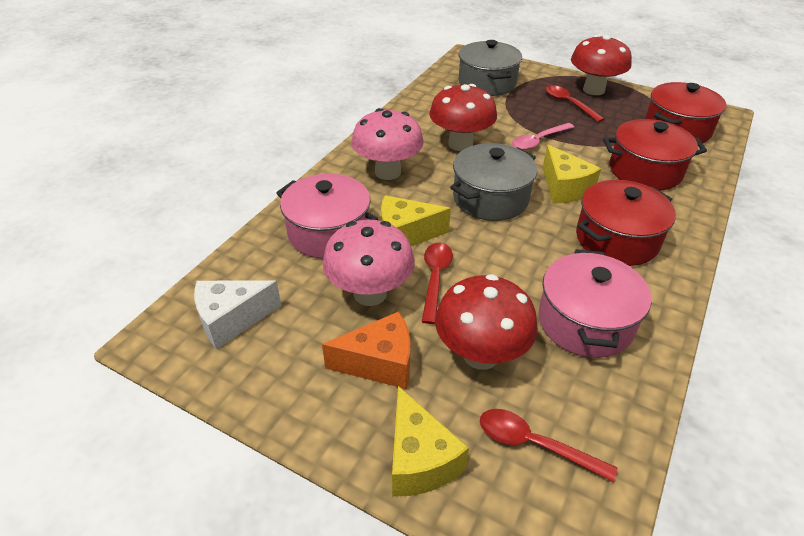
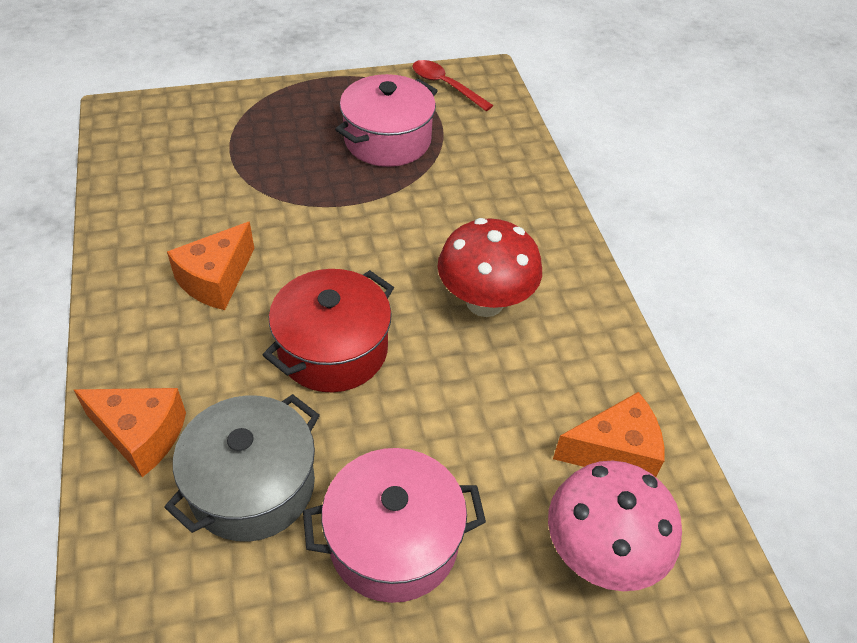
grey pot: [450,143,537,221] [459,40,522,96] = 2 -> [164,394,320,542] = 1
orange cheese: [322,311,410,389] = 1 -> [74,388,186,477] [167,222,254,310] [553,392,664,477] = 3
pink mushroom: [323,220,415,306] [352,108,424,180] = 2 -> [548,461,682,591] = 1
pink spoon: [512,123,574,150] = 1 -> none = 0
red mushroom: [429,84,497,151] [435,274,538,370] [571,35,632,95] = 3 -> [437,218,542,317] = 1
red pot: [576,180,676,266] [603,119,707,191] [645,82,726,143] = 3 -> [263,269,394,392] = 1
red spoon: [422,243,453,324] [480,409,618,482] [546,85,605,122] = 3 -> [412,60,493,111] = 1
white cheese: [194,280,281,350] = 1 -> none = 0
yellow cheese: [381,195,451,246] [392,386,469,497] [543,144,601,204] = 3 -> none = 0

